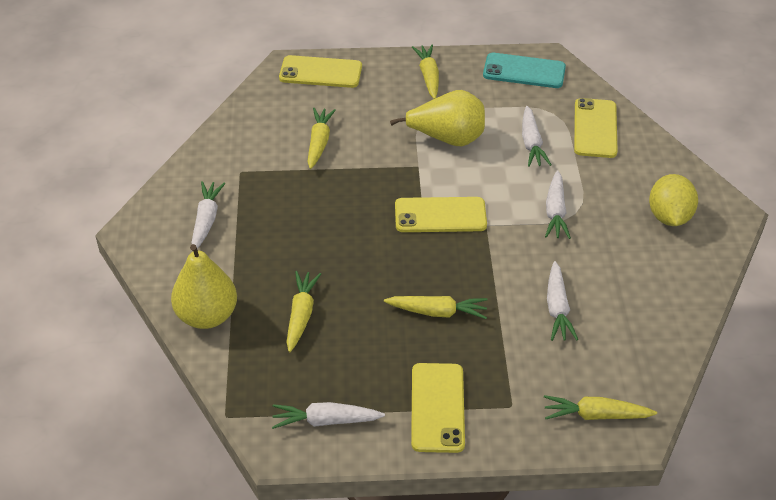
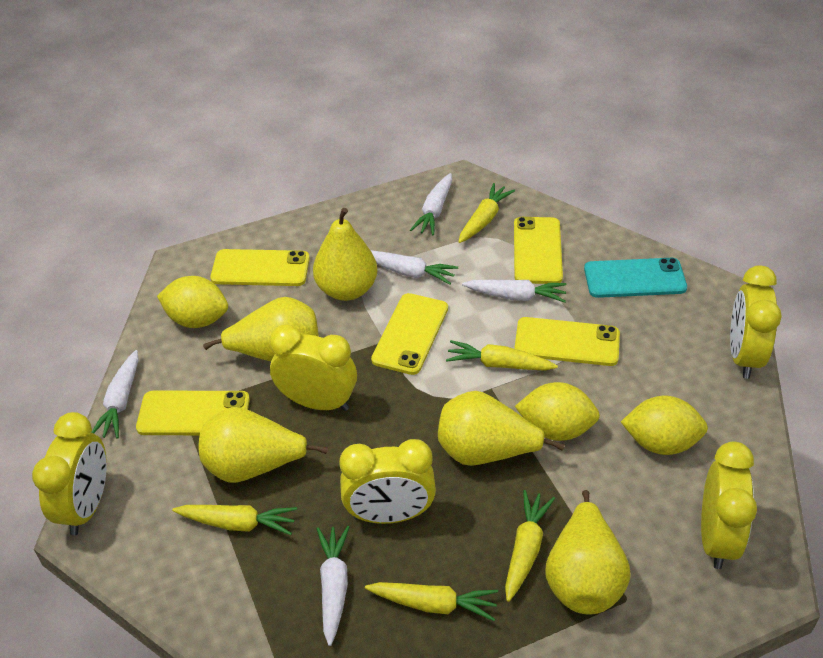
yellow clock: none = 0 -> [32,412,107,536] [269,324,357,411] [339,439,436,524] [701,441,757,569] [730,266,782,379] = 5
yellow lemon: [649,174,698,226] = 1 -> [157,276,228,328] [515,382,600,441] [621,396,708,455] = 3
yellow pear: [171,244,237,329] [390,90,485,146] = 2 -> [199,407,328,483] [203,297,319,362] [313,208,377,301] [438,391,565,466] [545,490,630,614] = 5
yellow phone: [279,55,362,88] [395,197,487,232] [411,363,465,453] [574,98,618,158] = 4 -> [136,391,250,435] [210,249,310,286] [371,293,448,375] [514,217,563,284] [514,317,620,366] = 5

